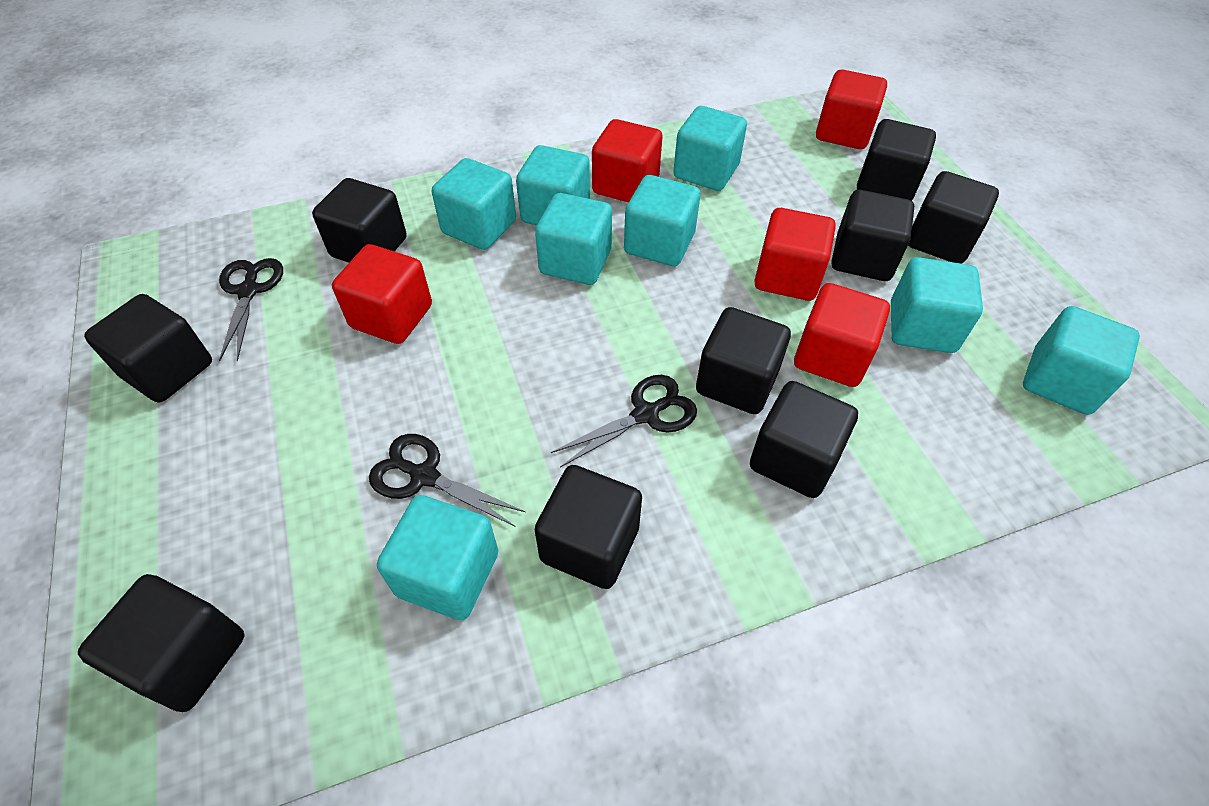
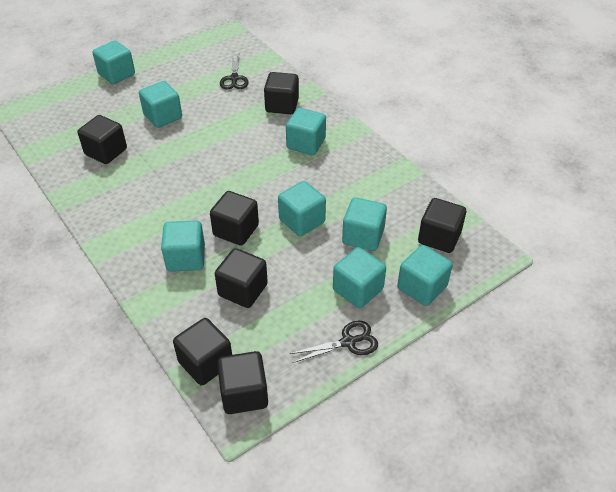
black cube: [78,574,245,712] [84,294,212,403] [312,178,407,263] [535,465,642,589] [696,307,791,414] [750,381,858,498] [831,190,914,281] [857,119,936,201] [908,171,999,264] = 9 -> [78,115,127,164] [173,318,232,385] [210,191,259,246] [215,248,268,308] [217,351,268,414] [264,72,299,114] [418,198,466,253] = 7
black scissors: [219,258,283,362] [369,434,525,527] [551,375,697,468] = 3 -> [220,54,249,89] [289,321,378,363] = 2
red cube: [332,244,432,344] [592,119,663,203] [754,208,836,301] [794,283,890,387] [816,69,887,149] = 5 -> none = 0

